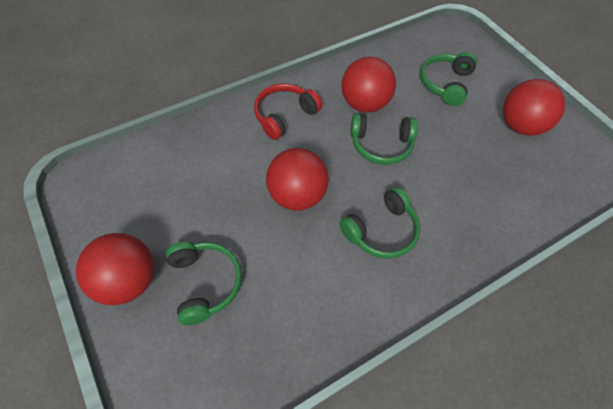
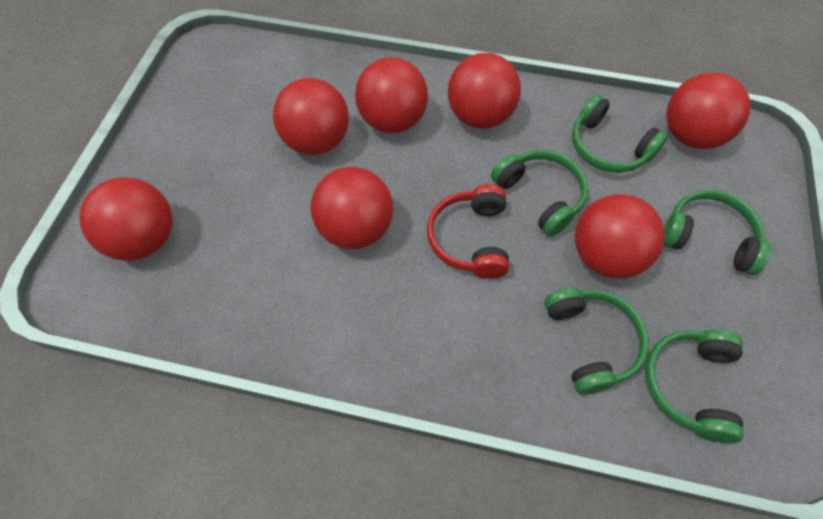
green headphones: [166,241,242,325] [340,187,420,259] [350,113,418,165] [420,52,477,106] = 4 -> [491,150,588,237] [544,287,649,395] [572,94,668,173] [645,329,744,443] [664,190,771,275] = 5
red ball: [76,233,154,306] [266,148,329,211] [341,57,396,113] [503,79,565,136] = 4 -> [79,178,173,261] [273,78,349,155] [311,167,393,249] [355,57,428,133] [448,53,521,129] [575,194,665,279] [666,72,751,149] = 7

